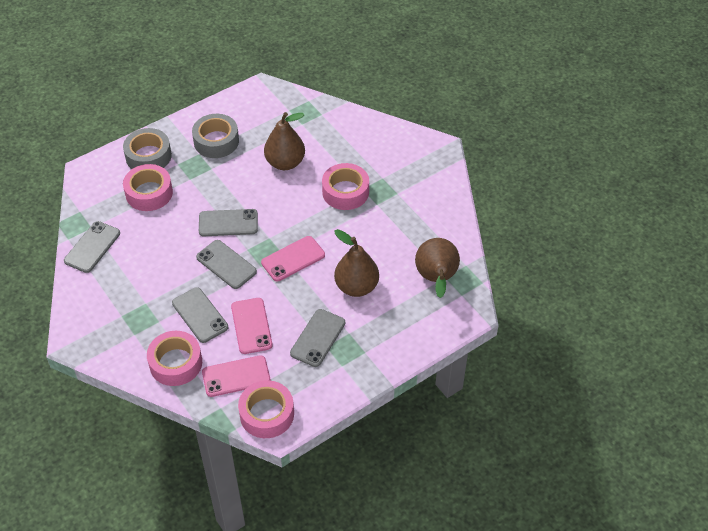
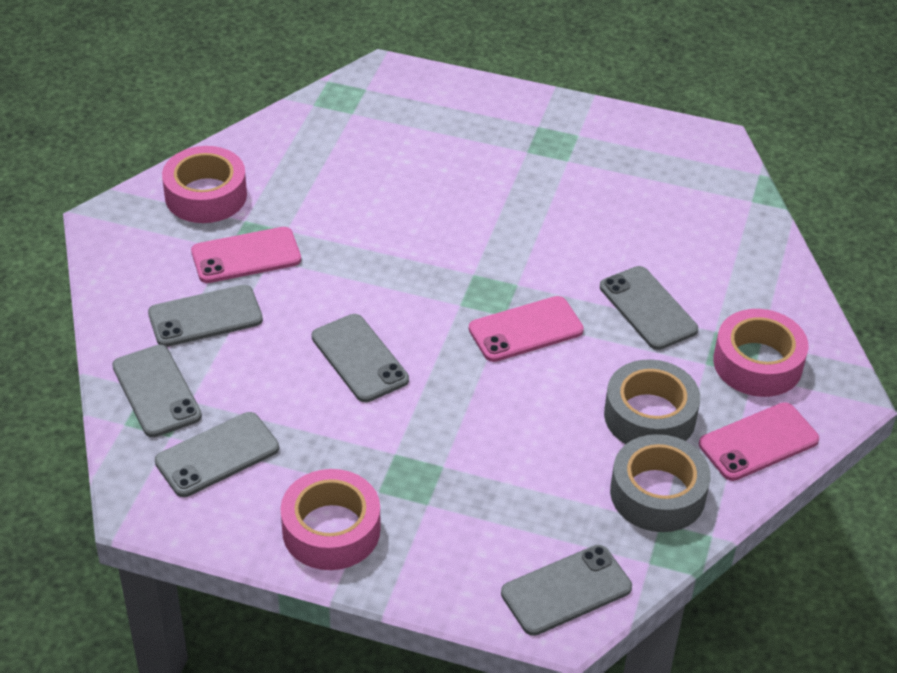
brown pear: [264,112,305,170] [334,229,379,297] [415,238,460,298] = 3 -> none = 0
grey phone: [64,221,120,273] [172,287,228,343] [196,240,257,289] [199,209,258,236] [290,309,345,367] = 5 -> [112,345,202,437] [148,285,263,347] [155,412,279,497] [312,314,409,402] [501,545,632,636] [600,266,698,350] = 6
pink tape: [123,164,173,211] [147,331,202,386] [238,380,294,438] [322,163,369,210] = 4 -> [162,146,247,223] [280,469,380,570] [713,309,808,397] = 3

